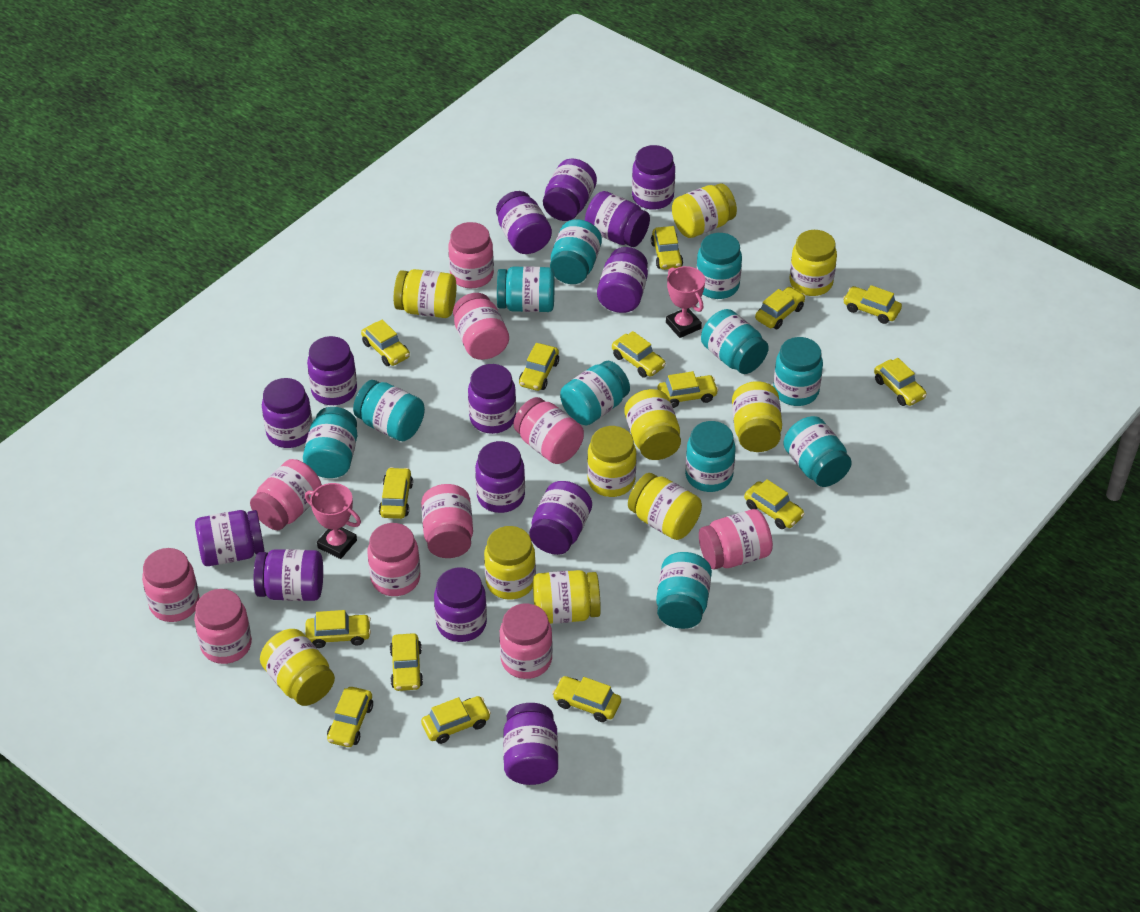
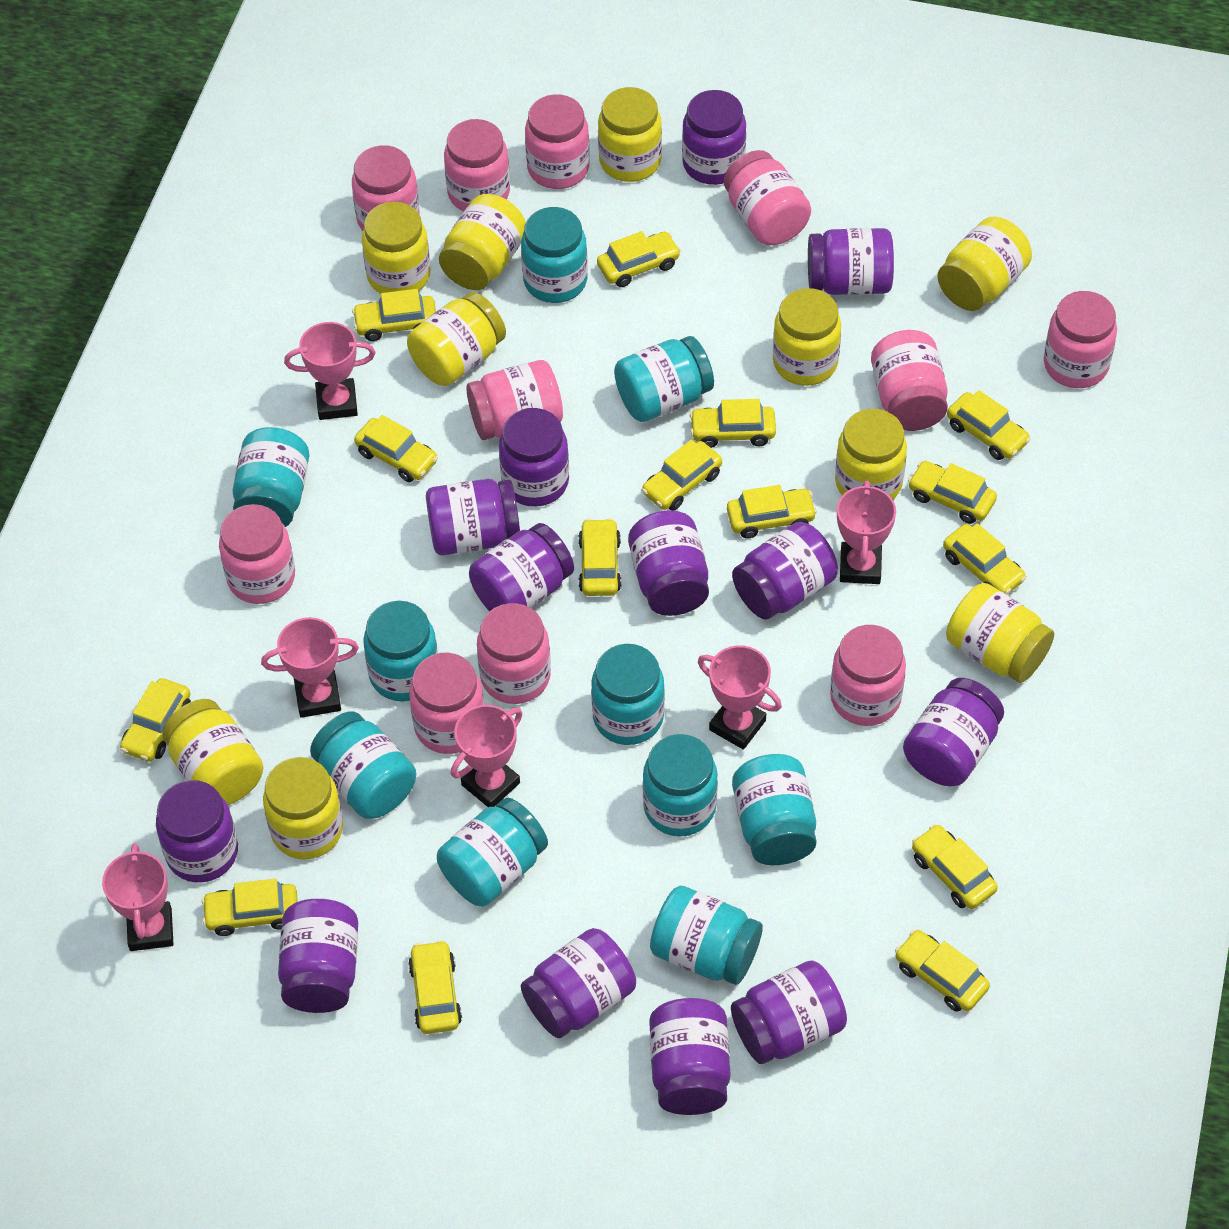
pink jar: [142,548,199,622] [194,589,252,664] [250,459,322,530] [367,523,420,596] [421,484,473,558] [448,222,494,288] [453,293,509,360] [500,604,553,679] [513,397,584,464] [699,509,773,570] = 10 -> [219,504,295,604] [352,145,419,231] [409,653,484,754] [444,119,510,211] [466,360,563,440] [477,603,551,704] [525,94,590,189] [724,150,811,245] [830,625,906,726] [871,330,948,431] [1044,291,1117,388] = 11
pink trophy: [305,483,361,559] [666,266,705,338] = 2 -> [102,843,174,951] [261,617,359,718] [284,322,376,420] [450,705,522,807] [698,645,782,750] [837,481,896,584] = 6
purple jar: [195,510,265,566] [254,549,323,601] [262,378,313,448] [307,336,357,405] [434,567,487,642] [468,364,516,434] [475,441,525,513] [496,191,552,254] [503,703,558,785] [529,481,592,555] [543,159,597,221] [585,191,650,247] [597,247,648,313] [632,145,675,210] = 14 -> [156,780,238,883] [278,899,358,1013] [426,479,520,555] [469,523,574,611] [499,408,569,507] [521,928,636,1038] [628,510,709,616] [649,998,730,1115] [682,90,746,185] [731,960,847,1064] [732,522,838,619] [808,228,894,295] [903,678,1004,786] = 13
turquoise jar: [303,407,357,478] [353,380,425,441] [497,266,555,312] [550,219,602,284] [560,361,630,425] [656,552,712,629] [685,421,736,492] [696,233,742,299] [701,309,769,374] [773,337,823,406] [783,416,852,487] = 11 -> [233,427,309,527] [310,711,416,819] [363,601,438,702] [437,798,548,907] [521,207,588,303] [591,644,665,745] [614,336,714,422] [643,734,718,837] [650,886,763,985] [732,754,816,865] = 10

